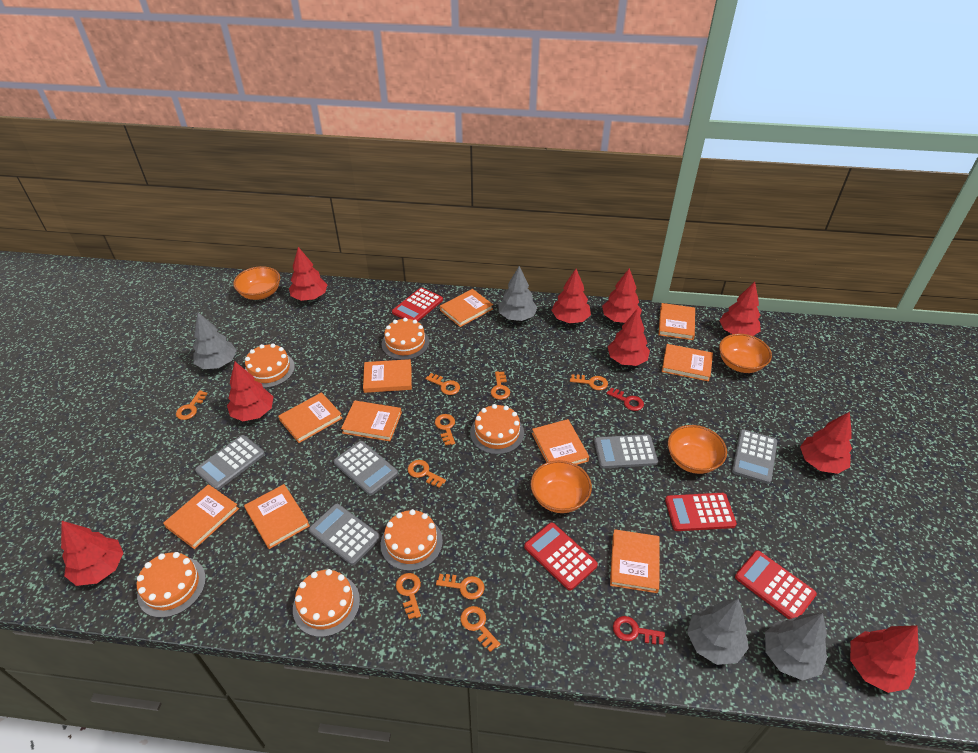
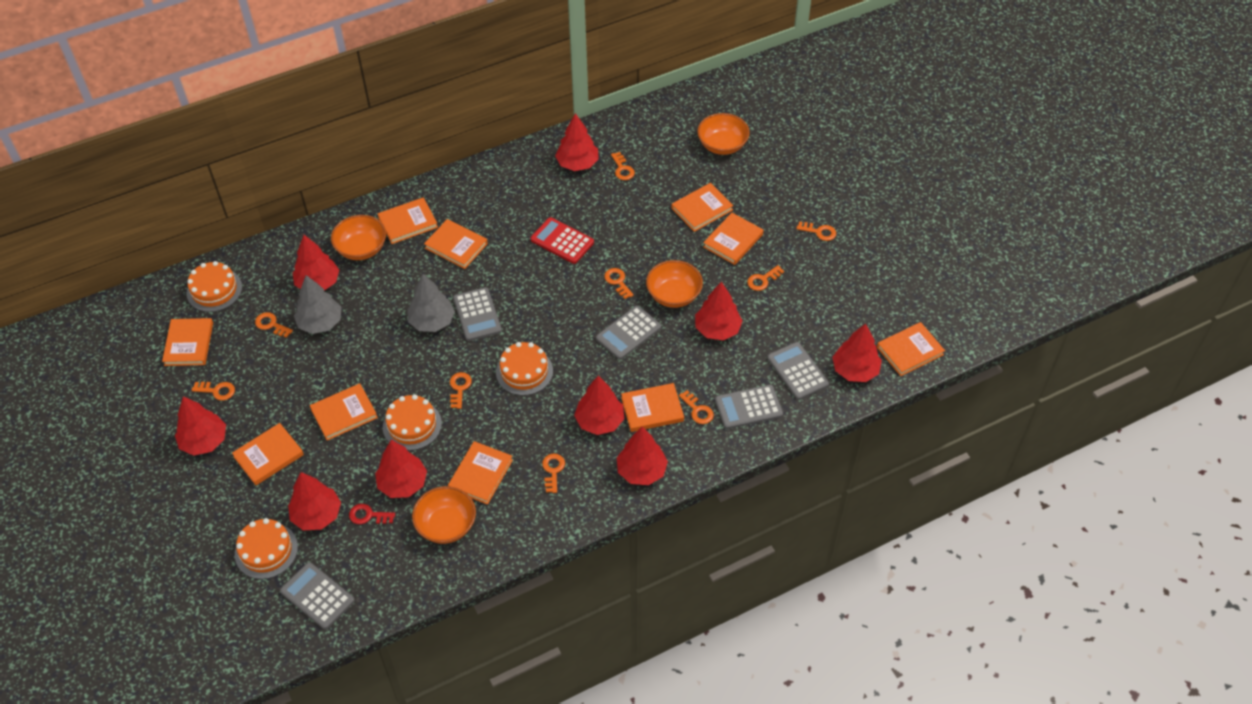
grey tree: [193,312,237,369] [498,266,537,321] [687,598,749,665] [765,613,827,681] = 4 -> [294,275,341,334] [408,274,455,332] = 2
orange cake: [137,552,206,618] [245,344,295,388] [293,569,360,637] [381,509,443,571] [382,318,429,360] [470,404,524,455] = 6 -> [187,261,242,312] [235,518,298,579] [383,394,442,451] [496,342,553,396] = 4
red calculator: [392,287,443,322] [524,522,598,590] [665,493,737,531] [735,550,817,619] = 4 -> [531,217,594,264] = 1
red key: [606,387,644,411] [613,616,665,645] = 2 -> [349,504,395,524] = 1

